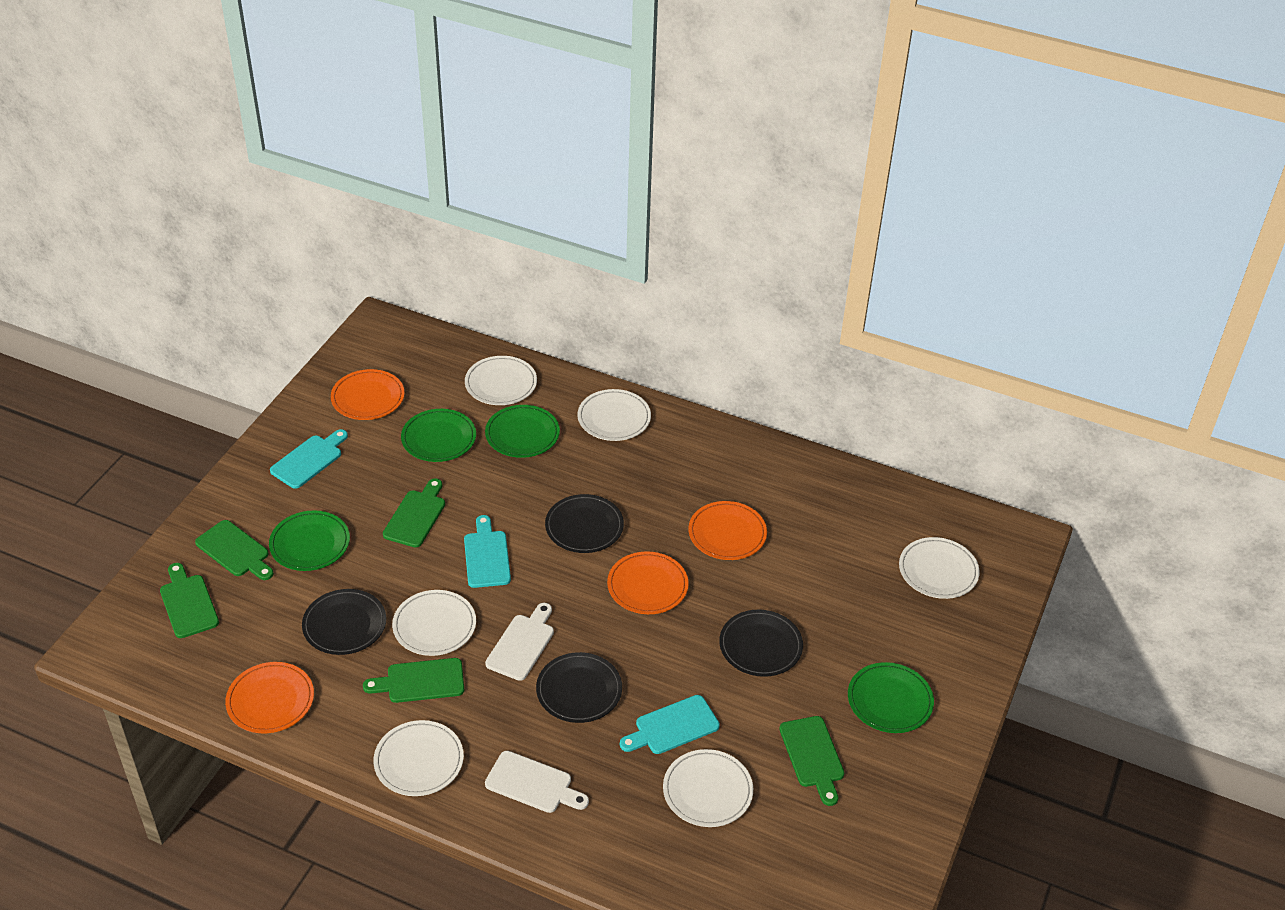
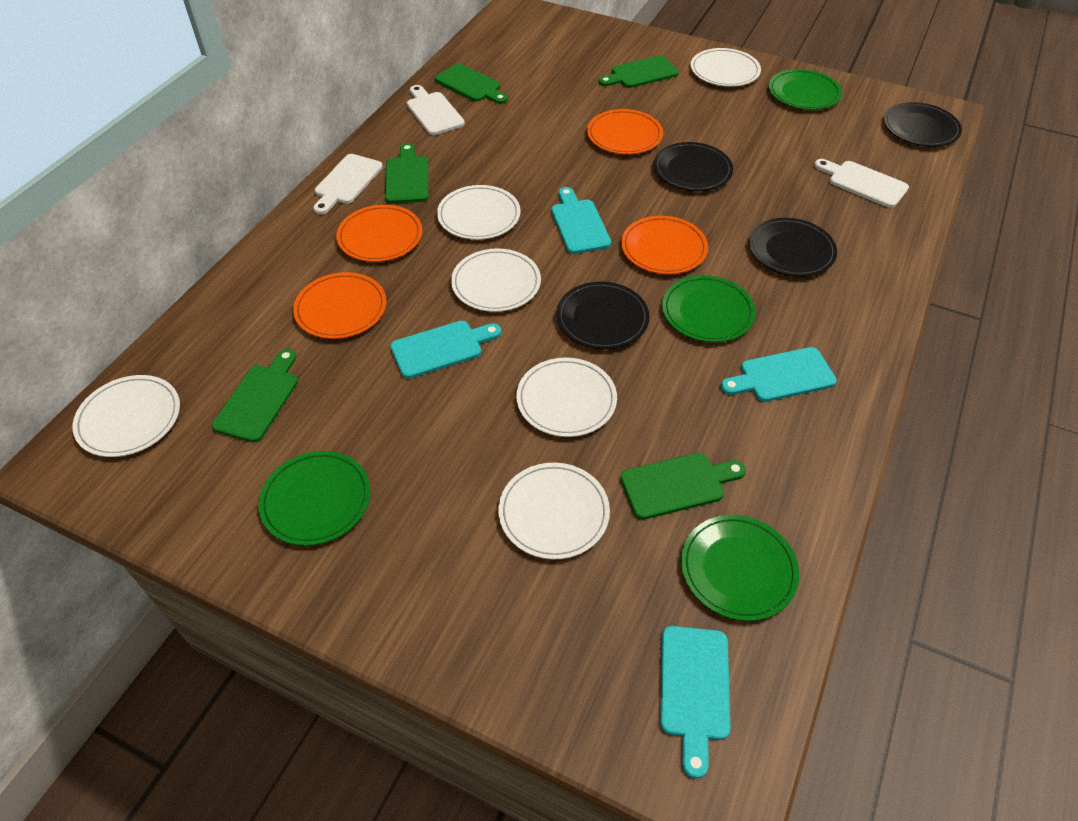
turquoise cutting board: [270,429,348,489] [464,515,511,588] [620,695,720,754] = 3 -> [390,321,501,379] [551,187,611,254] [660,626,731,779] [721,347,837,402] = 4
white cutting board: [485,603,554,681] [485,751,589,813] = 2 -> [313,154,383,214] [407,85,465,135] [814,159,909,208] = 3

